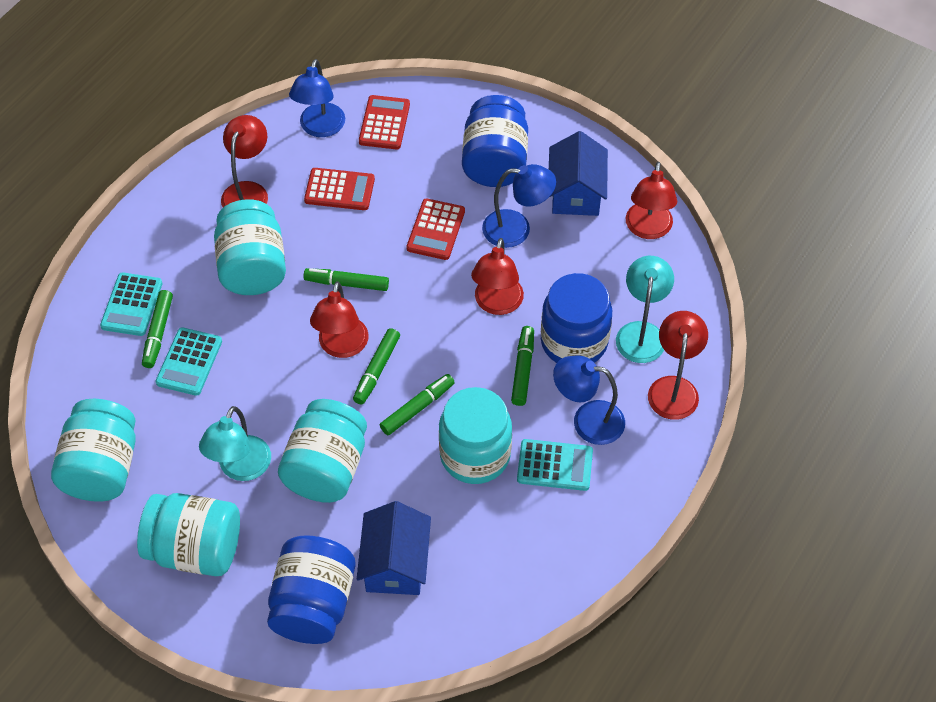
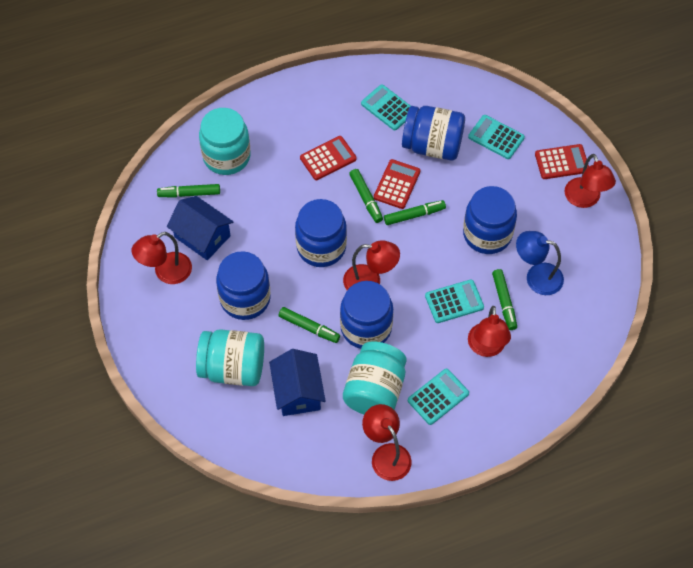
blue jar: [267,535,356,644] [462,95,528,187] [541,273,612,363] = 3 -> [216,251,271,320] [295,199,347,267] [340,281,393,349] [402,106,465,160] [463,186,517,254] = 5
blue lamp: [289,59,345,137] [482,164,556,248] [553,355,625,445] = 3 -> [516,231,564,295] = 1
turquoise calculator: [100,272,162,336] [156,327,222,396] [517,439,593,491] = 3 -> [361,84,411,130] [408,369,469,425] [425,279,484,323] [468,115,525,159] = 4
turquoise jar: [51,399,136,502] [137,493,240,576] [214,199,286,295] [278,399,367,503] [439,387,512,484] = 5 -> [196,329,264,386] [199,108,251,175] [343,342,406,415] = 3
turquoise lamp: [199,406,271,481] [616,256,674,363] = 2 -> none = 0

